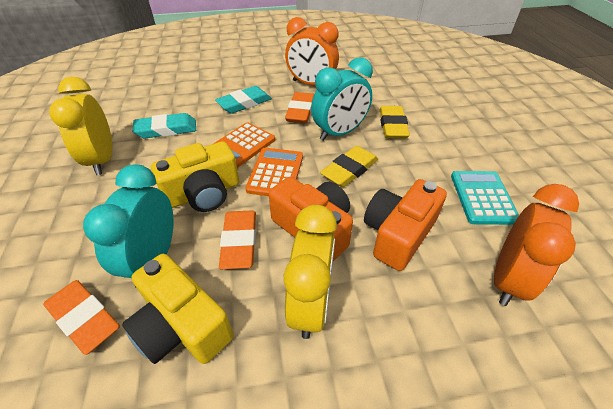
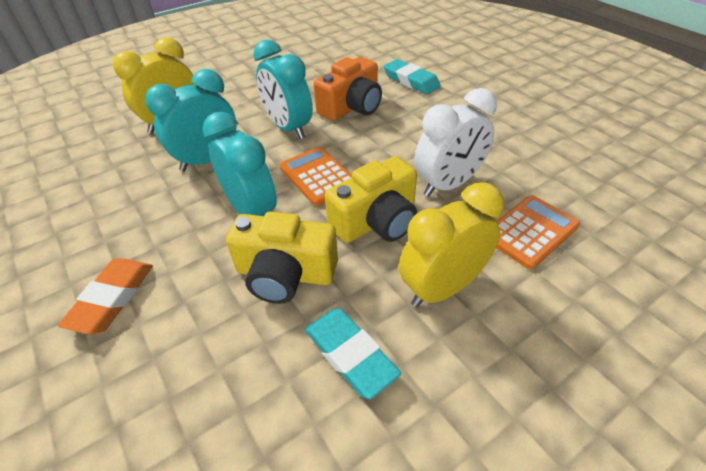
orange camera: [269,177,353,261] [364,179,447,271] = 2 -> [314,57,382,121] = 1
orange clock: [285,17,339,85] [494,184,579,306] = 2 -> none = 0
orange eraser: [43,280,120,355] [219,211,256,269] [285,92,314,124] = 3 -> [58,258,153,334] = 1
turquoise calculator: [451,171,519,225] = 1 -> none = 0
turquoise clock: [83,164,174,288] [311,57,373,141] = 2 -> [145,69,237,171] [203,112,277,216] [253,40,313,139] = 3
white clock: none = 0 -> [415,88,497,197] = 1
yellow eraser: [320,146,378,187] [379,106,410,139] = 2 -> none = 0

